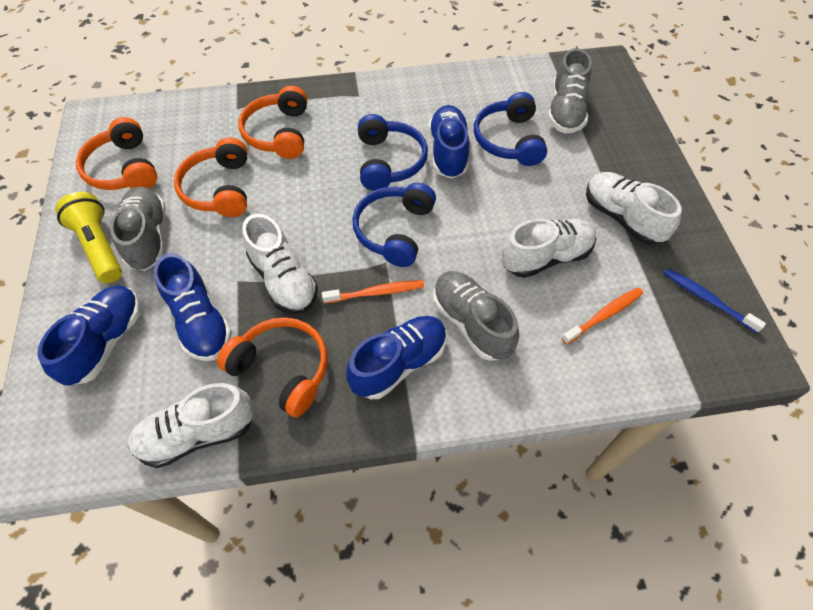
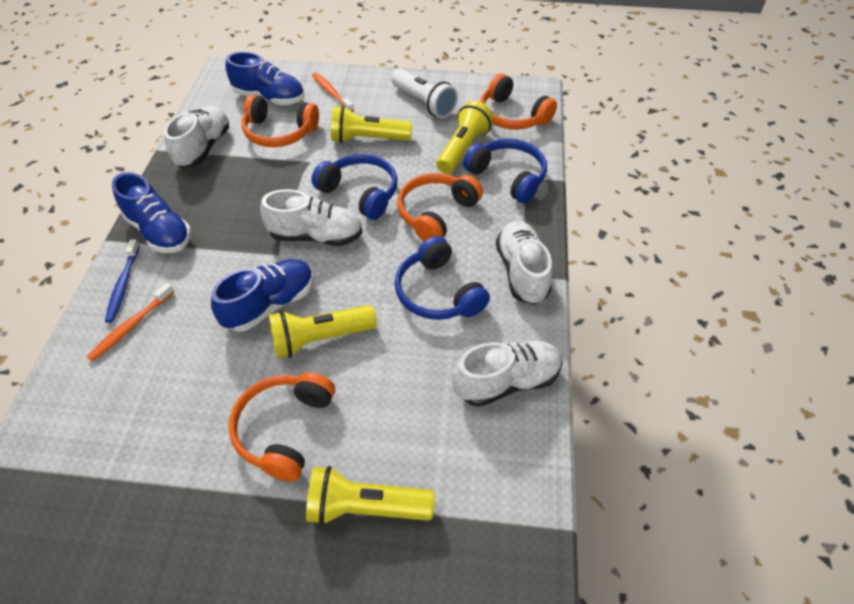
blue shoe: [37,286,141,385] [154,253,232,361] [346,316,447,399] [429,105,469,178] = 4 -> [112,172,191,253] [211,259,314,332] [225,52,304,105] = 3
grey shoe: [110,187,166,271] [433,271,519,361] [548,48,592,134] = 3 -> none = 0
white flashlight: none = 0 -> [391,69,458,118] = 1
yellow flashlight: [55,192,122,283] = 1 -> [268,305,377,359] [306,466,435,525] [331,105,412,143] [436,101,494,174] = 4

